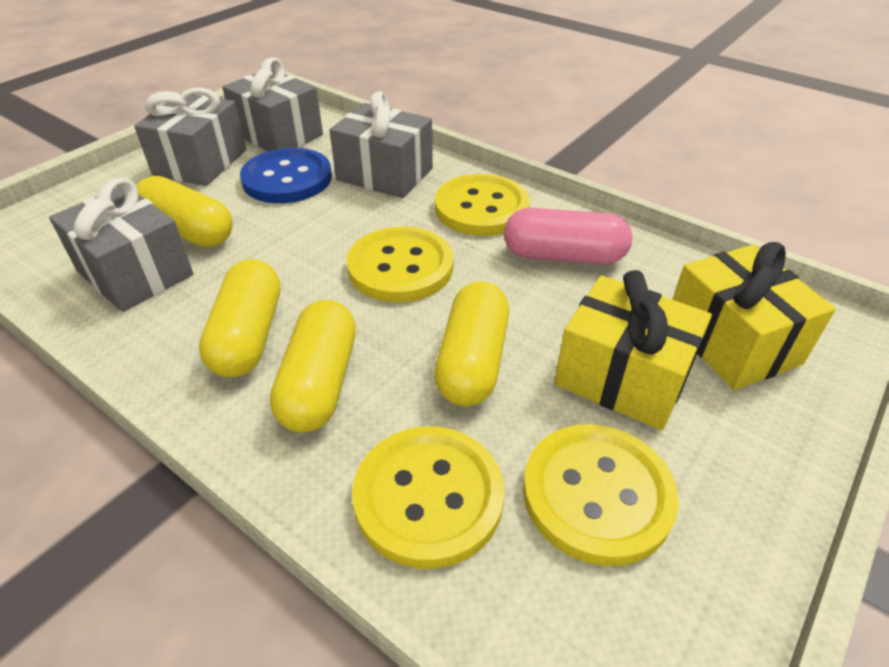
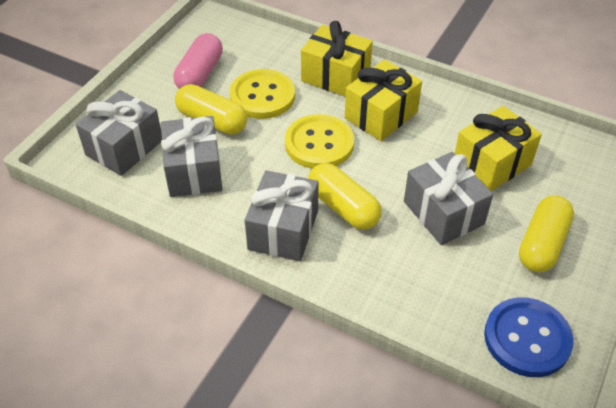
yellow button: [347,227,453,302] [352,426,505,569] [435,174,530,236] [523,424,679,566] = 4 -> [230,69,295,119] [285,114,354,169] = 2
yellow capsule: [136,176,233,247] [199,259,280,378] [270,300,356,433] [434,282,509,406] = 4 -> [175,84,247,135] [308,163,381,230] [519,195,574,272] = 3
yellow gift: [554,270,712,430] [672,242,836,390] = 2 -> [301,21,373,97] [345,59,422,141] [455,106,542,191] = 3

